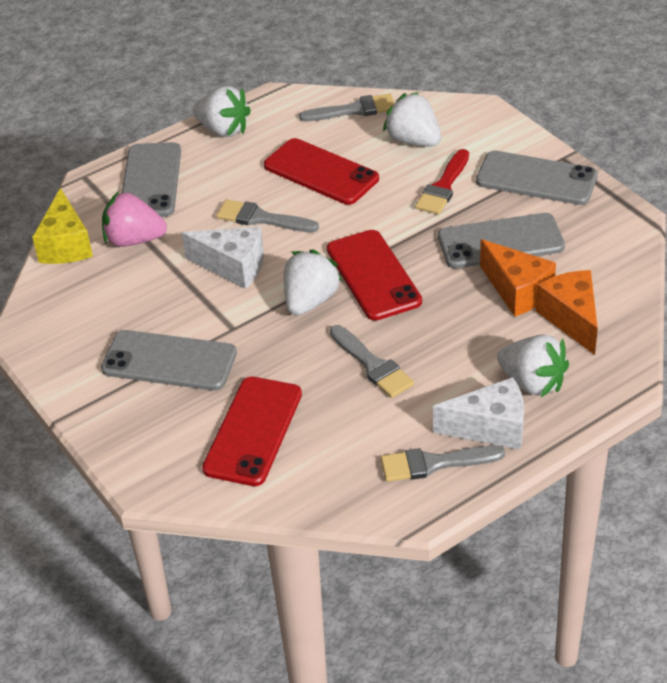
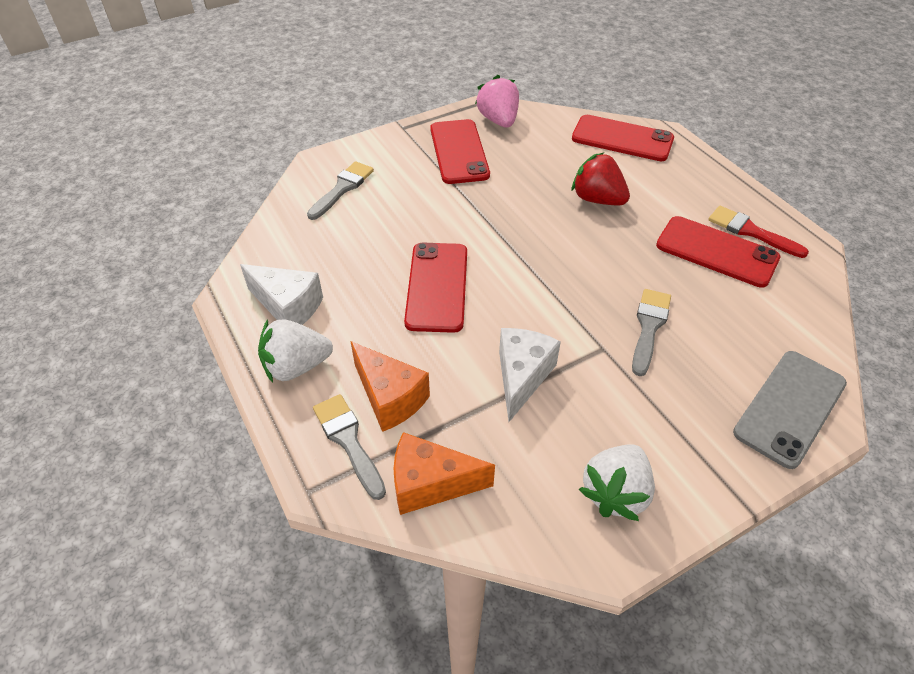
grey brush: [216,200,319,232] [299,94,395,121] [330,325,414,398] [381,446,505,482] = 4 -> [307,161,374,220] [313,394,386,500] [632,289,671,376] = 3
grey phone: [101,330,237,391] [122,142,181,217] [438,213,565,269] [476,151,598,205] = 4 -> [733,351,847,469] = 1
red phone: [202,377,302,486] [264,138,379,205] [327,230,422,321] = 3 -> [404,243,467,333] [430,119,490,184] [572,115,674,161] [656,216,780,288] = 4
red strawberry: none = 0 -> [571,152,630,205] = 1
white strawberry: [193,86,251,137] [284,249,343,316] [383,92,441,147] [497,334,569,397] = 4 -> [258,319,333,383] [578,444,655,521] = 2
yellow cheese: [32,188,93,264] = 1 -> none = 0

